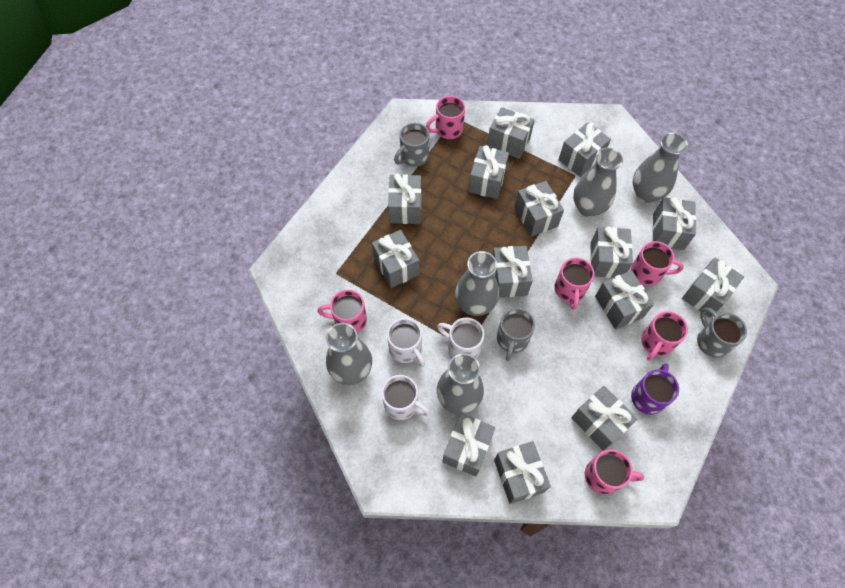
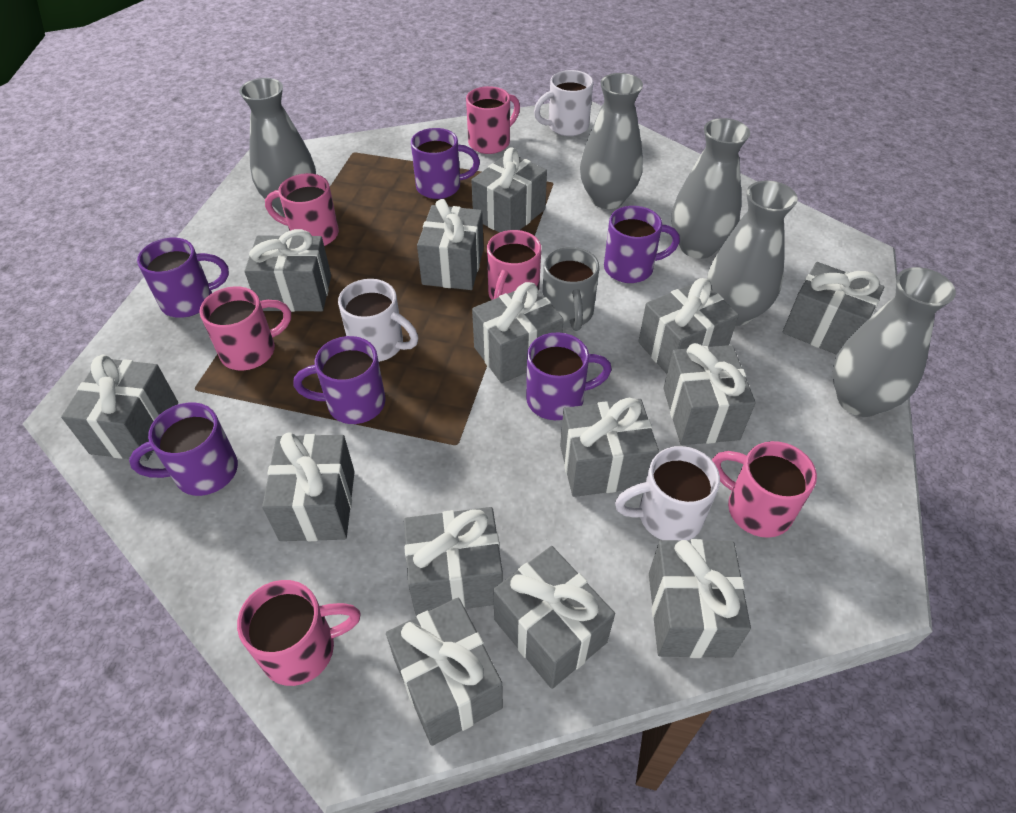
grey mug: [394,123,429,167] [497,308,535,361] [697,307,747,358] = 3 -> [542,247,600,331] = 1
purple mug: [631,363,679,415] = 1 -> [129,403,238,496] [137,238,229,318] [294,336,386,424] [411,128,480,199] [526,332,612,420] [604,206,680,283] = 6

